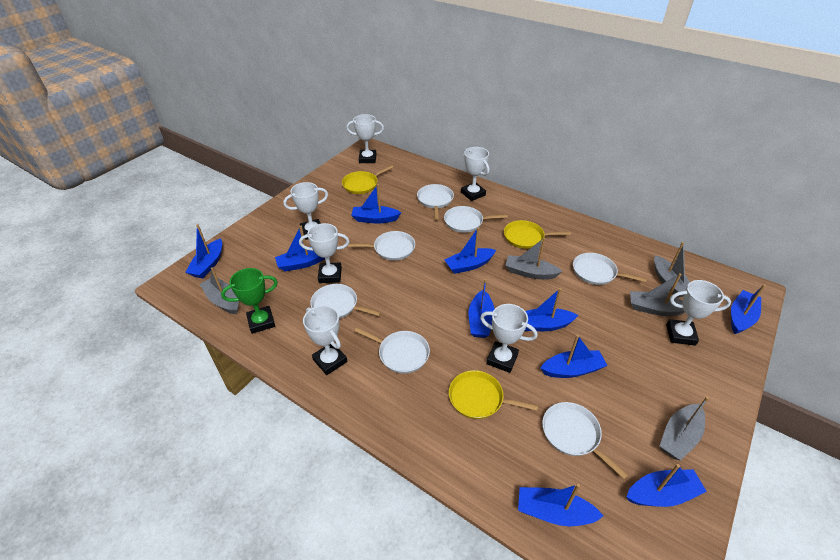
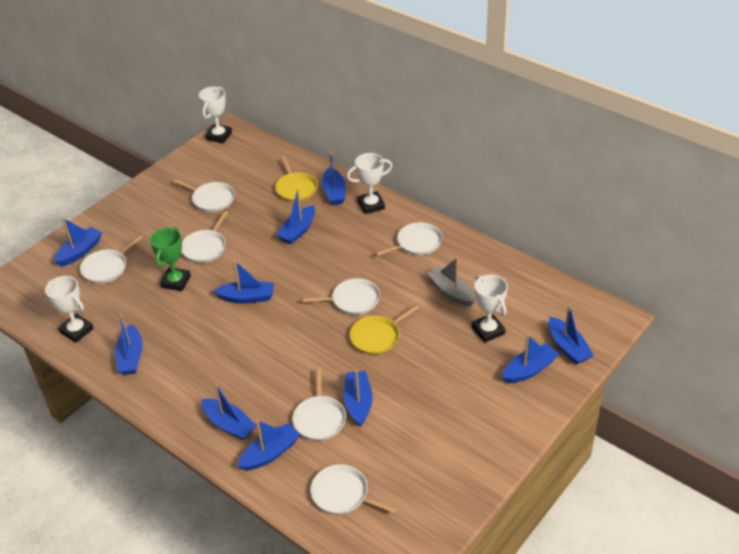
grey boat: [200,267,239,314] [505,238,563,279] [630,273,685,316] [654,242,690,298] [660,396,709,460] = 5 -> [427,257,475,306] = 1
white trophy: [283,182,328,240] [299,223,350,283] [303,305,347,375] [346,114,384,163] [461,147,489,201] [480,304,537,373] [666,280,731,346] = 7 -> [45,276,94,343] [199,86,232,143] [347,153,392,214] [472,275,508,343] = 4
yellow pan: [342,165,394,194] [449,370,538,419] [504,220,571,249] = 3 -> [275,156,318,202] [350,305,419,355] = 2

